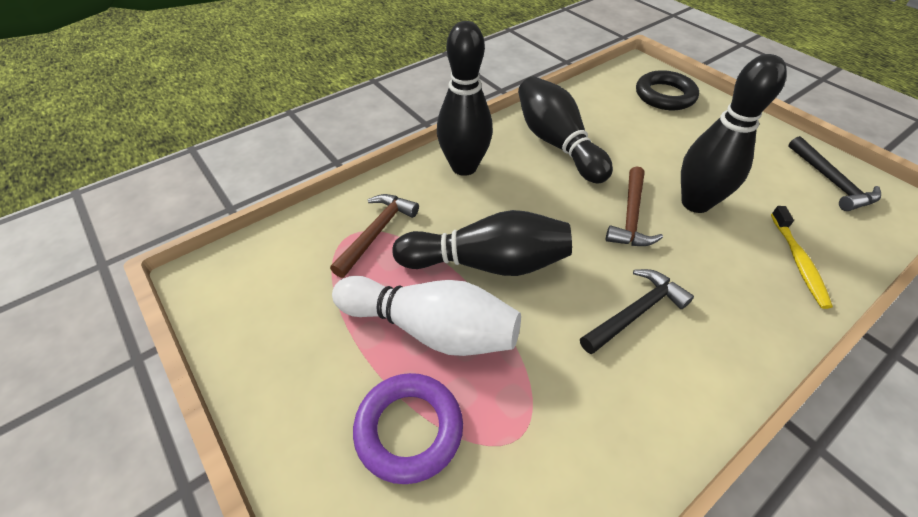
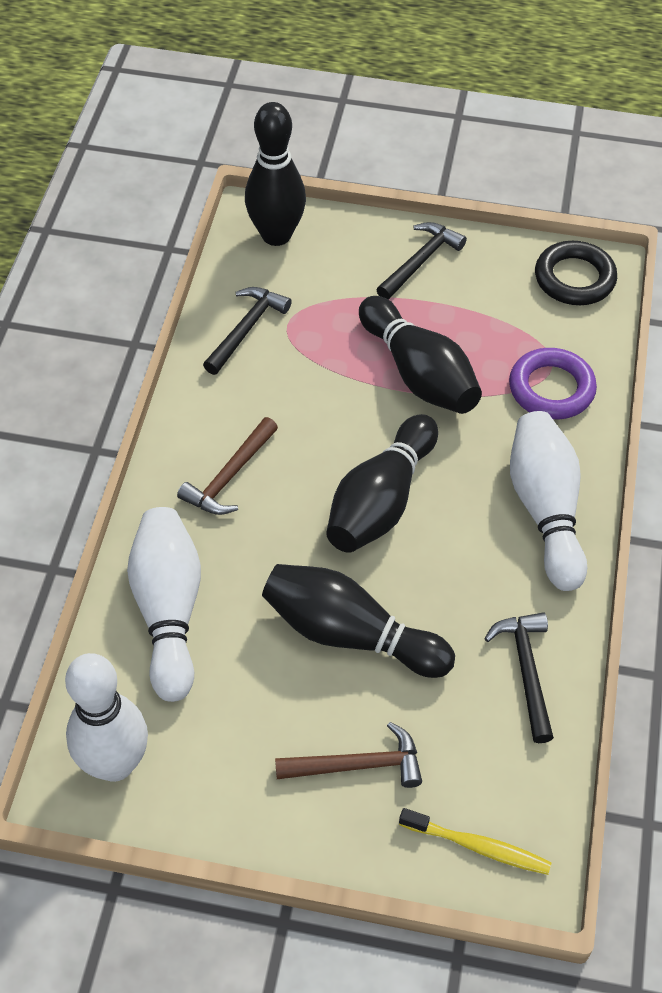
black hammer: [580,269,694,354] [788,136,881,211] = 2 -> [203,287,292,375] [376,222,467,300] [484,612,554,743] = 3
white bowling pin: [332,276,521,356] = 1 -> [65,653,148,782] [127,507,201,702] [510,411,587,591] = 3

